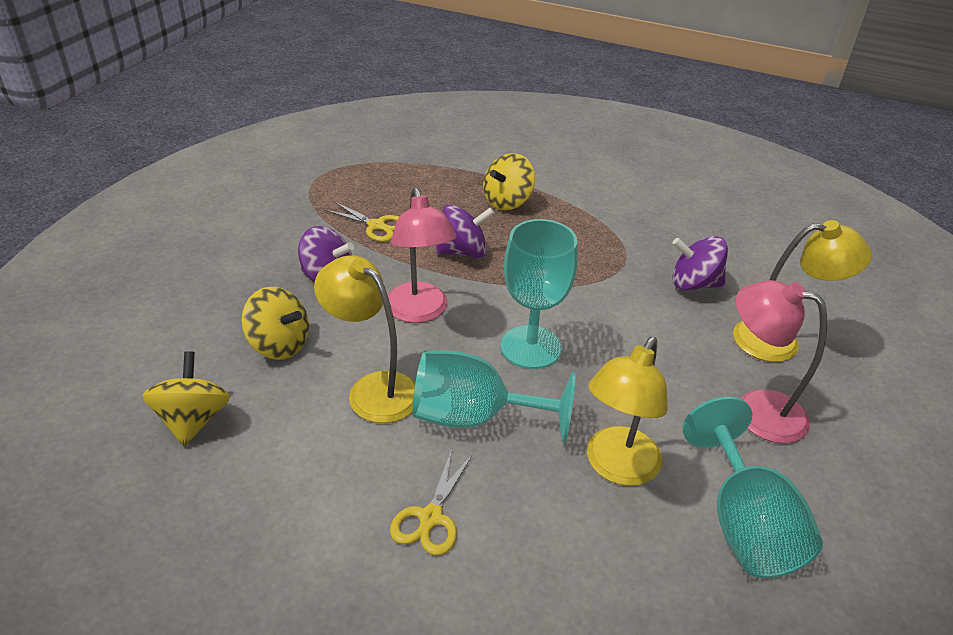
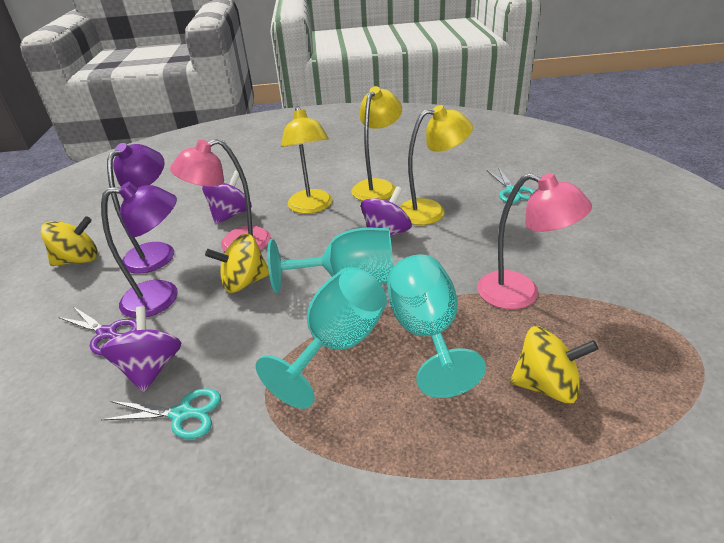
purple lamp: none = 0 -> [101,182,178,318] [107,143,174,274] = 2
purple scissors: none = 0 -> [58,306,137,355] = 1
turquoise scissors: none = 0 -> [101,388,221,439] [486,167,535,204] = 2
yellow scissors: [324,201,399,242] [390,450,473,556] = 2 -> none = 0

